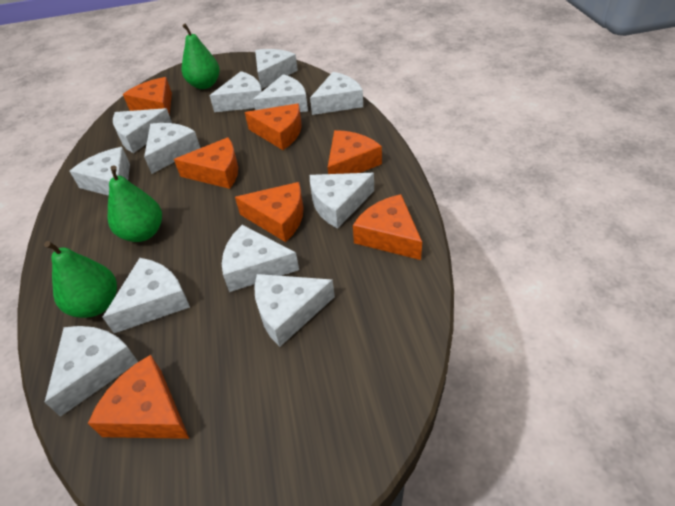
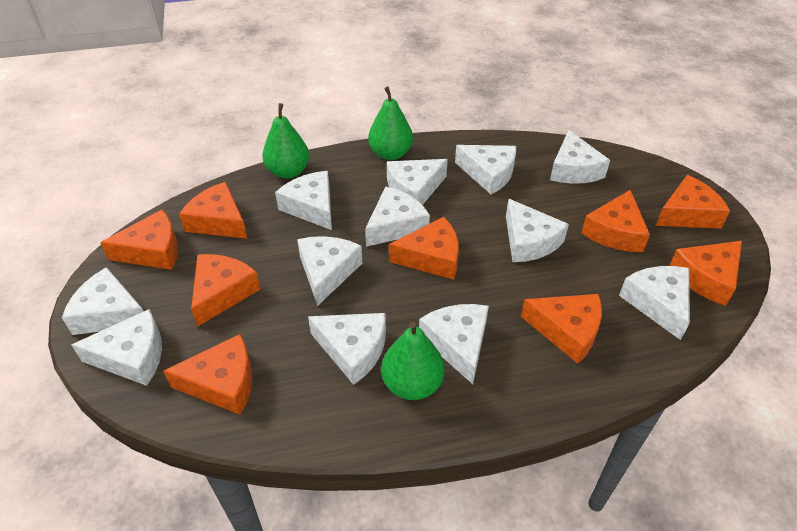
orange cheese: [88,355,190,439] [123,77,172,116] [174,137,238,189] [235,182,304,242] [245,103,302,150] [328,130,382,174] [353,194,422,260] = 7 -> [100,210,178,270] [163,334,253,415] [179,182,248,239] [191,254,260,327] [389,217,459,279] [521,294,602,364] [581,190,650,252] [656,175,730,229] [669,241,742,306] = 9

